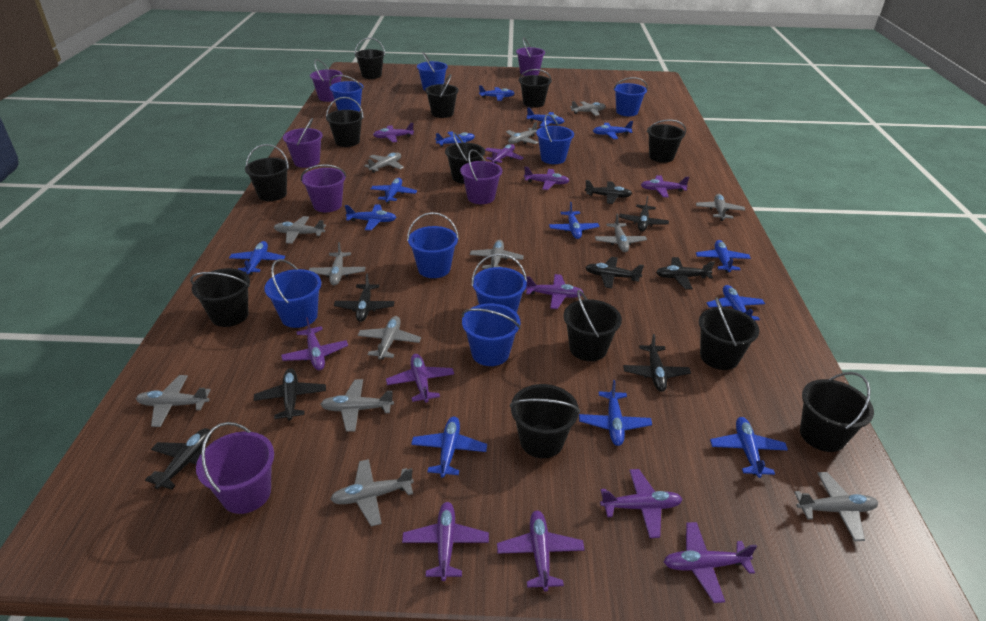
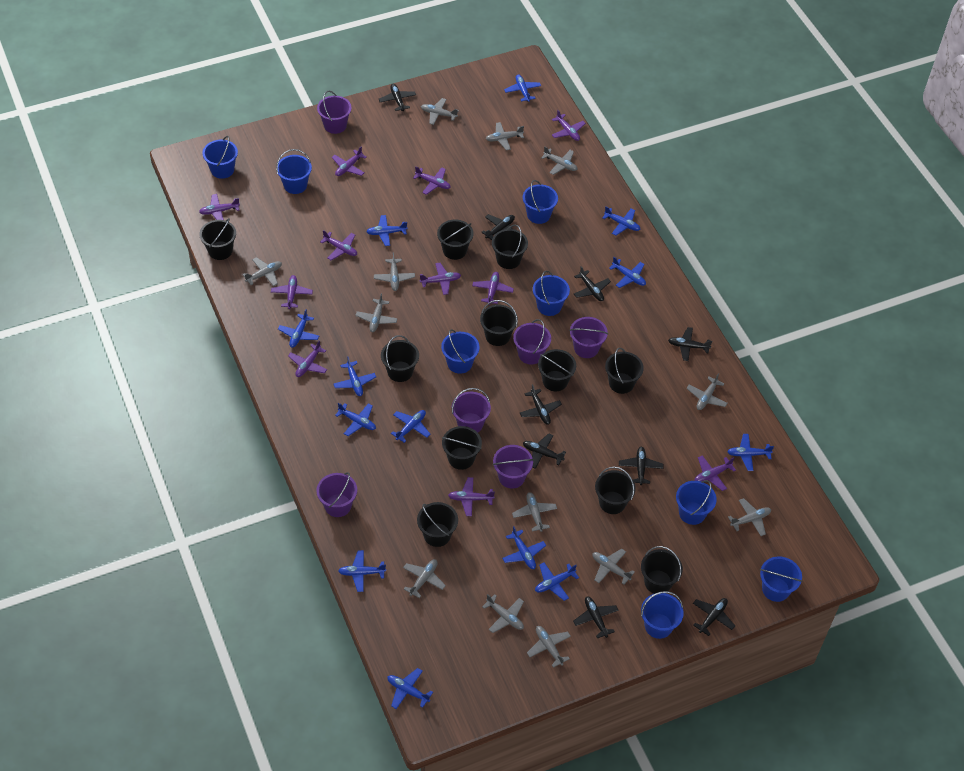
black bucket: [190,268,250,327] [245,144,289,201] [326,97,364,147] [355,38,385,79] [425,74,459,118] [445,132,485,184] [510,384,580,458] [518,69,552,108] [563,290,622,361] [647,119,686,163] [699,297,759,370] [800,372,874,452] = 12 -> [199,218,236,260] [381,335,419,382] [417,502,458,547] [437,220,473,260] [442,426,482,470] [480,300,518,346] [492,225,528,269] [538,349,576,391] [595,467,636,514] [605,348,644,394] [641,546,683,594] = 11
black plane: [145,428,211,490] [254,368,326,420] [334,273,394,322] [585,180,632,204] [585,257,644,289] [619,196,669,231] [623,334,691,392] [656,257,715,290] = 8 -> [379,84,416,111] [481,214,515,240] [520,384,562,425] [523,433,566,469] [573,596,619,638] [574,266,611,301] [619,447,663,485] [668,327,712,361] [693,598,735,636] = 9

